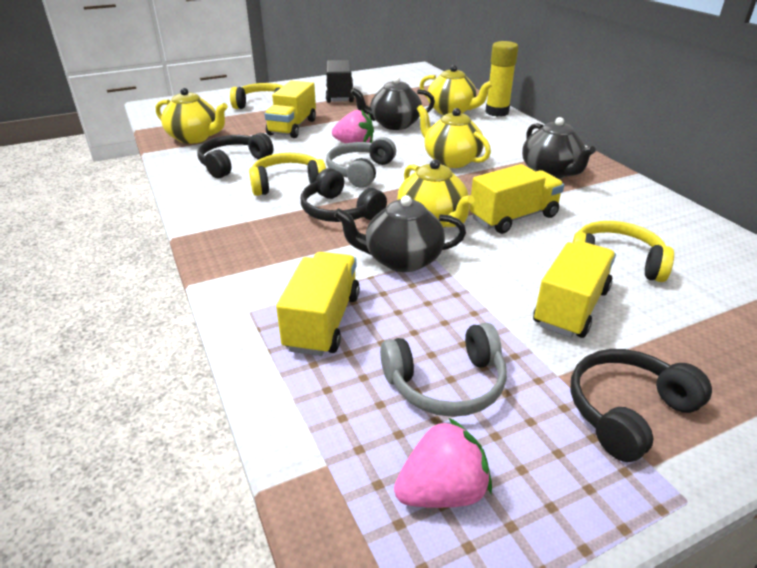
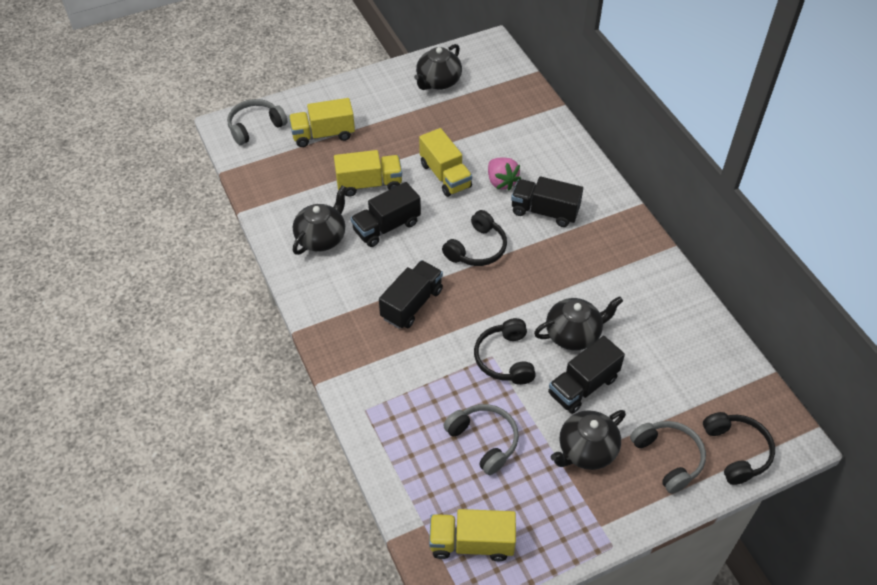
black teapot: [334,195,466,272] [351,76,435,130] [522,117,596,179] = 3 -> [293,186,347,255] [414,44,462,90] [534,296,623,350] [551,410,626,470] = 4
black truck: [326,60,354,103] = 1 -> [351,182,421,247] [379,260,443,329] [511,176,583,227] [548,336,625,414] = 4
grey headphones: [326,137,396,188] [380,323,507,417] = 2 -> [227,99,288,145] [443,404,519,475] [630,421,706,494] = 3
pink strawberry: [332,110,374,144] [394,417,492,508] = 2 -> [488,157,521,191] = 1
yellow glue stick: [485,41,518,117] = 1 -> none = 0
yellow headphones: [230,83,283,109] [249,153,326,196] [573,221,674,282] = 3 -> none = 0
yellow teapot: [156,88,228,144] [397,159,475,228] [417,105,491,168] [420,65,493,115] = 4 -> none = 0

